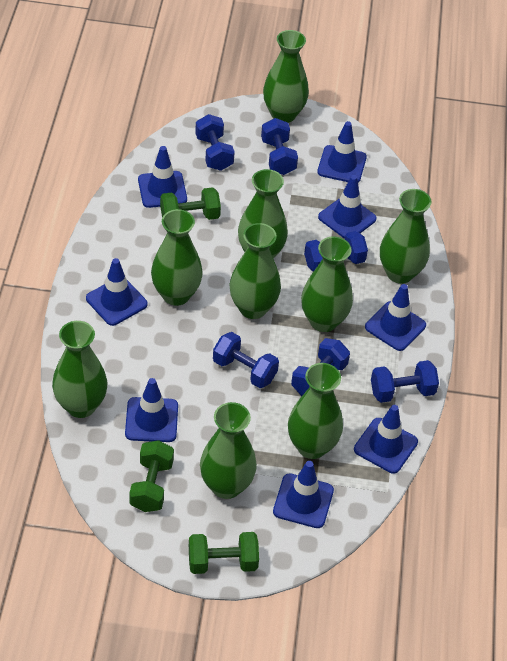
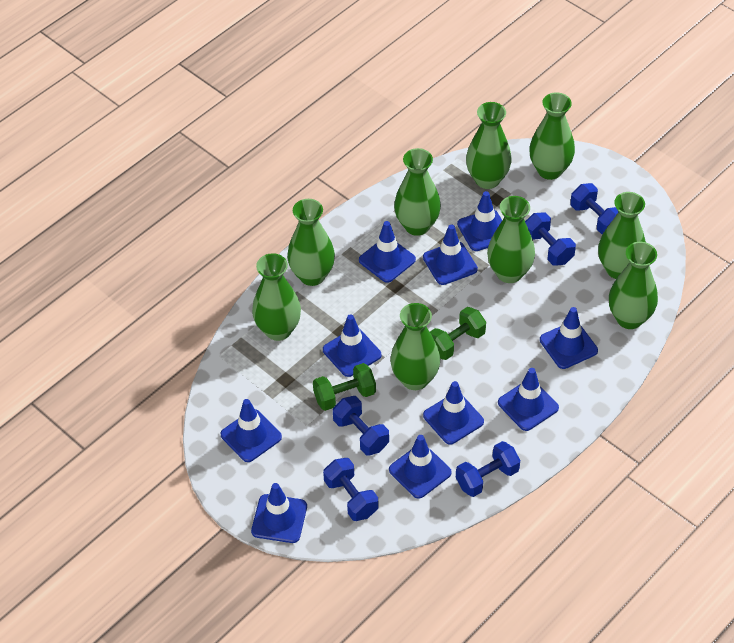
blue dumbbell: [195,114,235,171] [213,332,279,388] [261,118,298,175] [291,338,350,396] [304,231,368,272] [371,360,439,403] = 6 -> [323,458,379,521] [333,396,389,455] [456,441,520,497] [525,213,576,266] [570,183,618,234] = 5
blue traffic cone: [86,258,148,326] [125,378,178,442] [138,146,187,208] [273,461,334,528] [317,121,367,182] [318,175,377,239] [354,405,418,474] [365,284,426,351] = 8 -> [221,399,282,462] [251,483,307,543] [323,314,381,377] [359,221,416,283] [389,435,452,499] [423,224,478,285] [423,381,484,444] [457,191,502,251] [498,368,559,431] [540,307,598,369] = 10
green dumbbell: [129,440,174,512] [160,187,221,220] [189,532,259,574] = 3 -> [313,363,376,411] [430,307,486,360] = 2

